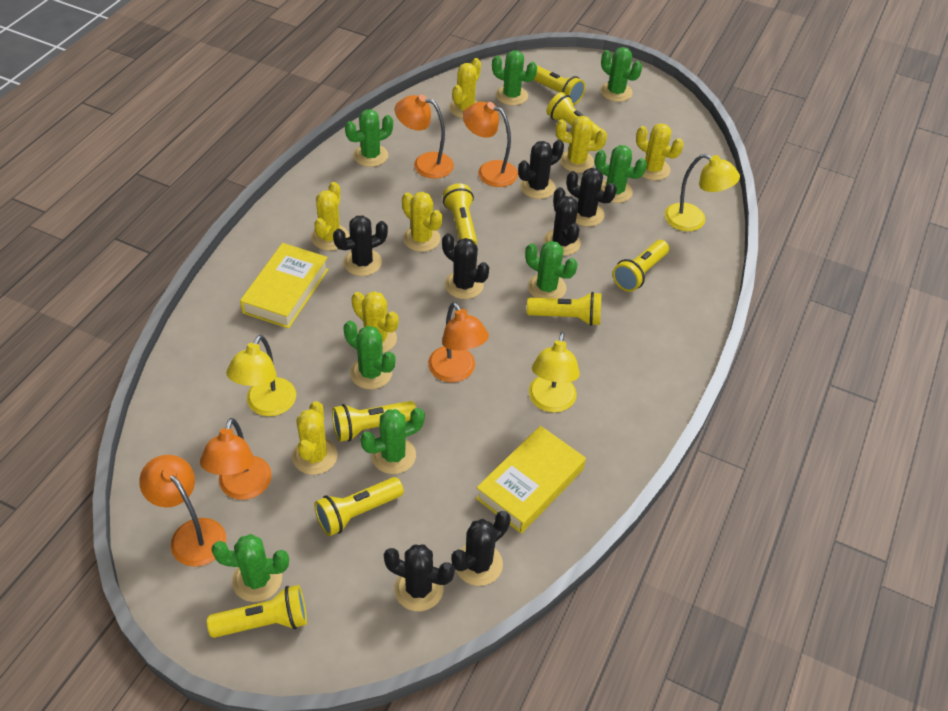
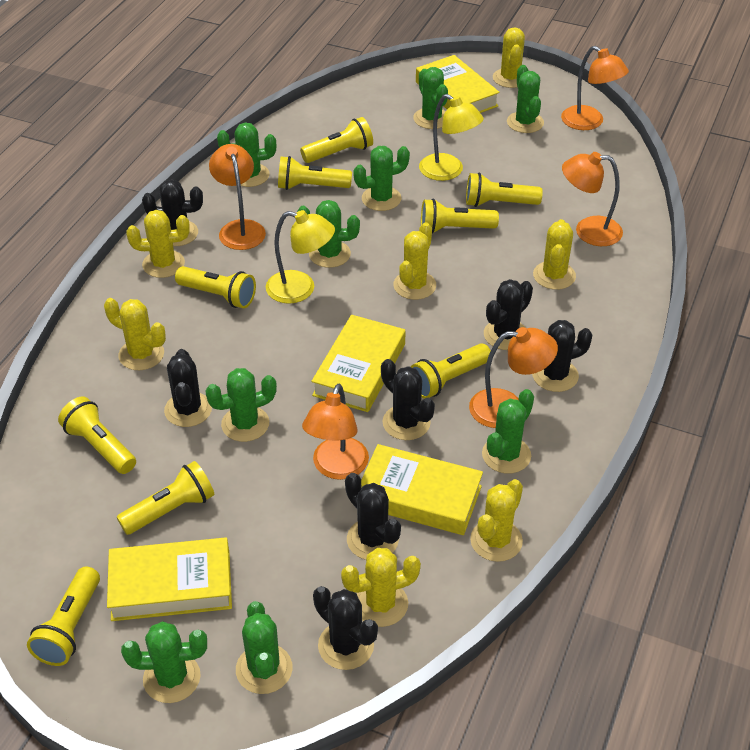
green cactus: [211,534,289,602] [344,321,396,389] [345,109,393,167] [360,408,425,474] [492,50,537,106] [525,241,577,299] [595,145,647,203] [600,47,642,102] = 8 -> [121,622,207,703] [205,368,277,442] [217,122,276,187] [236,601,293,694] [297,200,360,268] [353,146,410,211] [413,67,448,129] [482,389,534,474] [507,65,544,133] = 9
yellow book: [240,243,329,329] [476,426,586,533] = 2 -> [107,538,232,621] [311,315,406,412] [361,444,483,535] [416,55,500,113] = 4
yellow flashlight: [207,585,307,638] [314,477,404,536] [332,401,416,442] [443,183,477,245] [527,292,602,326] [533,66,585,105] [547,92,601,140] [612,240,669,292] = 8 -> [27,567,100,666] [58,396,136,474] [117,461,214,535] [175,266,256,308] [278,156,352,190] [300,117,373,163] [411,343,491,399] [421,199,499,234] [466,173,543,207] = 9
yellow lamp: [226,335,296,416] [529,332,580,412] [664,154,740,231] = 3 -> [266,210,335,304] [419,94,484,181] = 2

